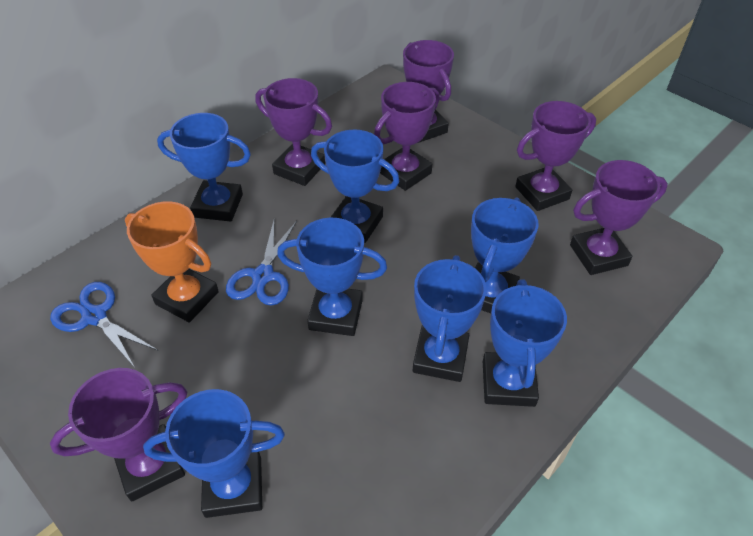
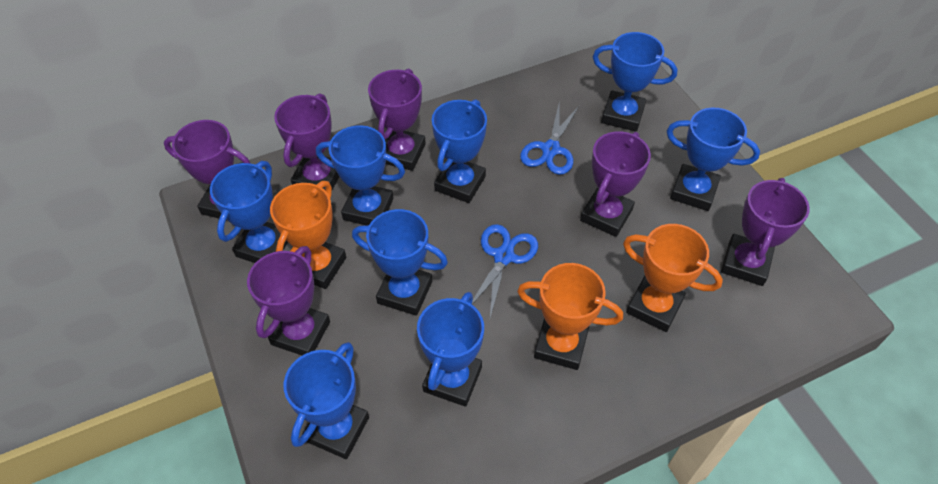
blue trophy: [143,389,285,518] [157,113,251,222] [277,218,387,336] [311,129,400,243] [413,255,486,382] [471,197,539,313] [483,279,567,407] = 7 -> [210,161,288,263] [284,342,369,459] [316,125,405,226] [352,209,448,316] [417,292,484,407] [432,99,487,203] [593,32,678,132] [667,107,760,211] = 8
orange trophy: [125,201,219,323] = 1 -> [270,181,346,289] [517,263,623,370] [623,224,723,332] = 3

